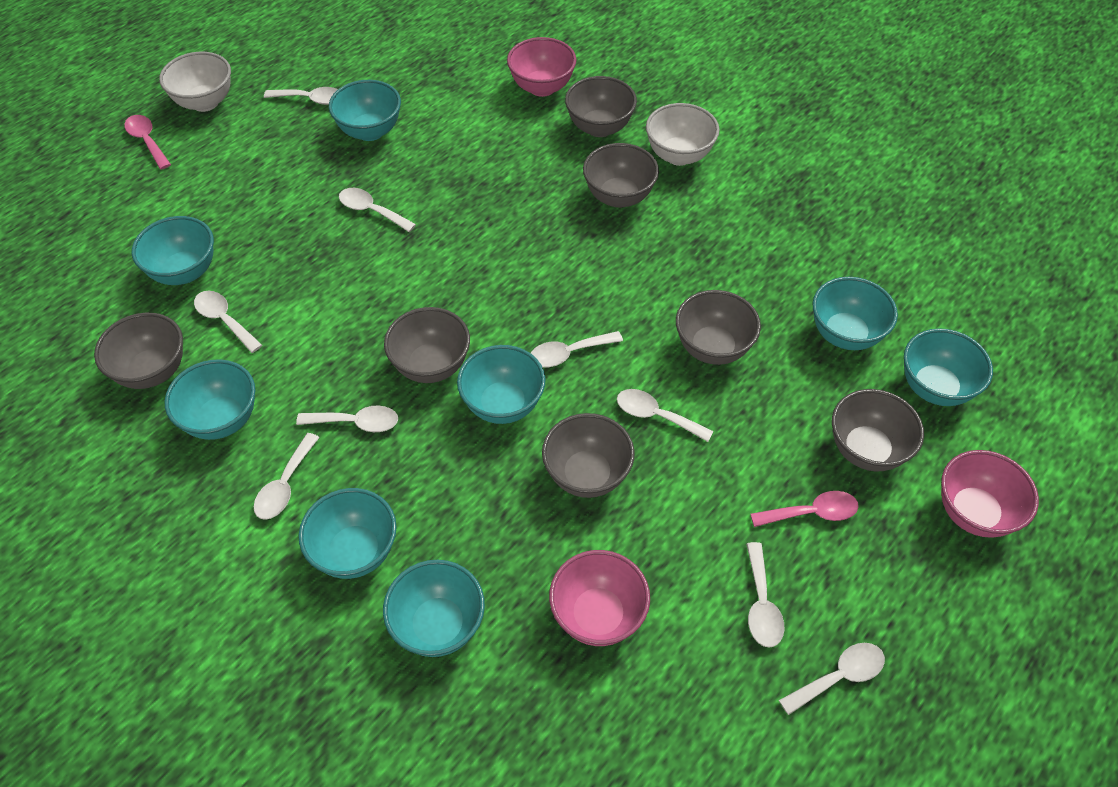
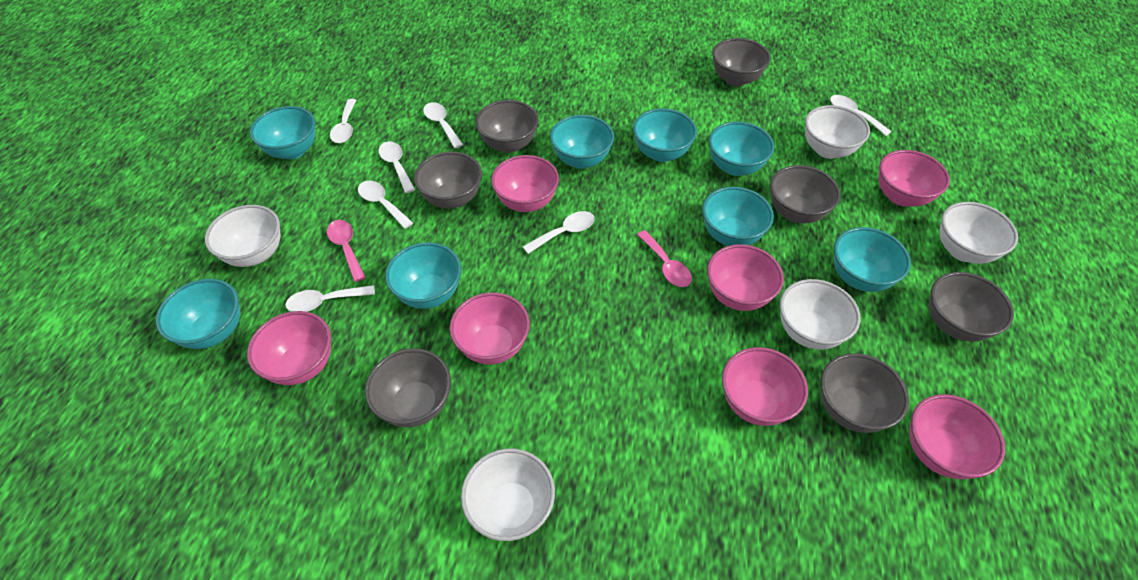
pink bowl: [507,37,577,97] [549,550,650,646] [941,450,1039,537] = 3 -> [247,311,331,385] [449,293,530,365] [491,155,559,212] [707,244,784,311] [722,347,808,426] [879,150,950,207] [909,394,1005,479] = 7
white bowl: [159,52,231,112] [646,103,719,166] = 2 -> [205,205,280,267] [461,449,555,541] [780,279,860,350] [805,105,870,159] [940,202,1018,264] = 5
white spoon: [194,291,262,353] [254,433,320,520] [264,87,338,105] [296,405,398,432] [339,188,416,232] [531,331,623,367] [617,389,713,442] [746,542,784,648] [779,643,885,715] = 9 -> [285,285,375,312] [330,99,356,143] [358,180,413,229] [378,141,415,193] [423,102,463,148] [523,211,595,254] [830,95,892,136] = 7

